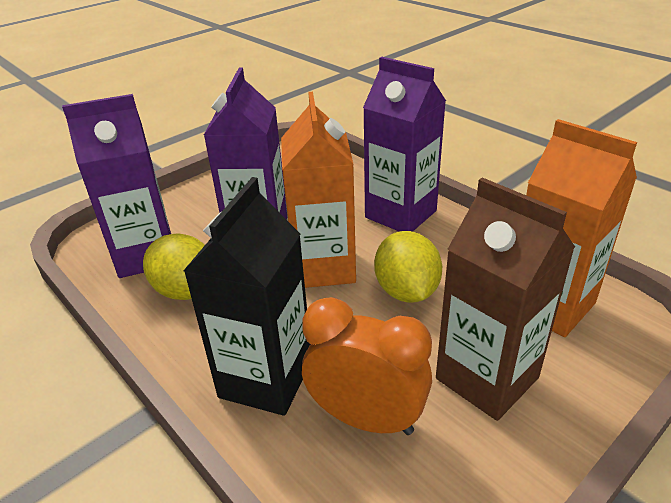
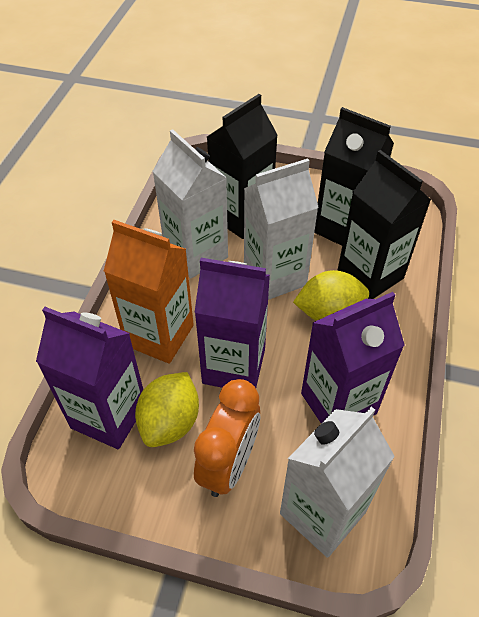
black carton: [184,177,310,416] = 1 -> [207,94,278,239] [314,107,394,246] [337,150,431,299] = 3
brown carton: [436,177,575,421] = 1 -> none = 0
orange carton: [281,92,356,288] [526,119,637,337] = 2 -> [104,220,194,364] = 1
white carton: none = 0 -> [153,129,228,279] [244,159,319,300] [280,407,395,558] = 3

